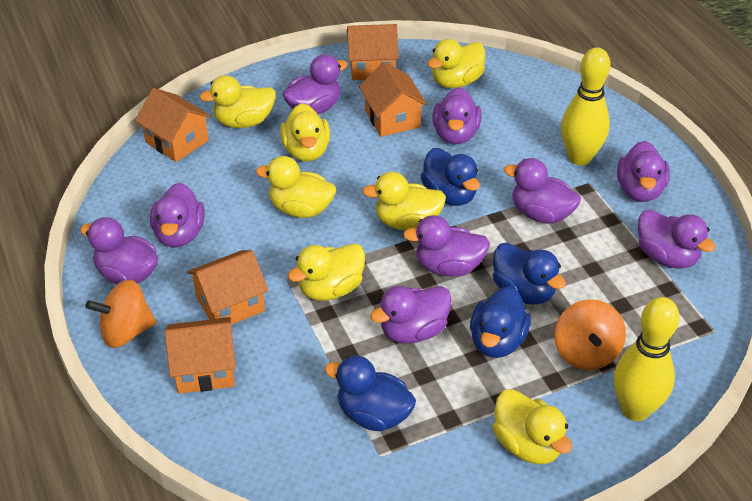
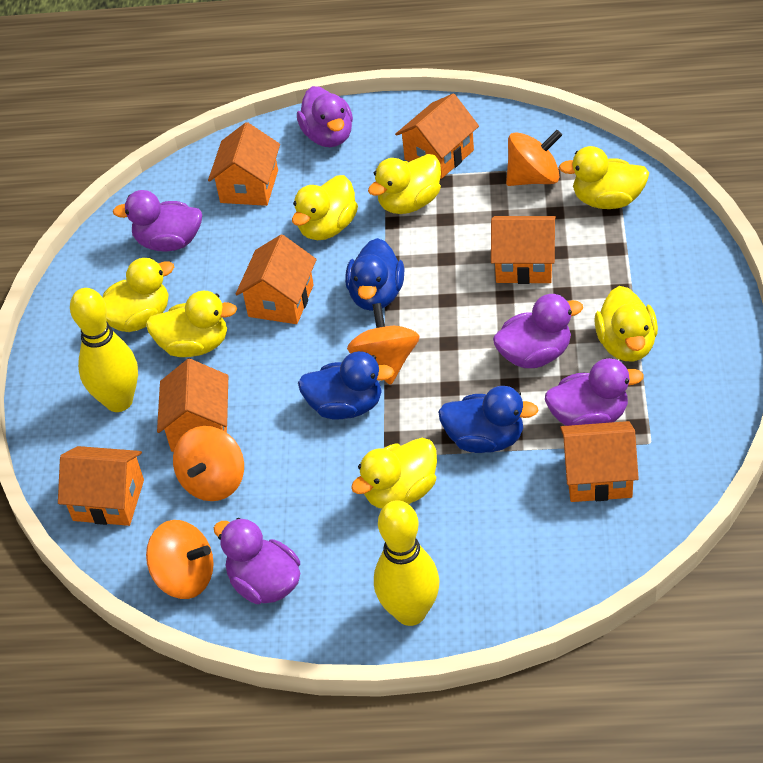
blue duck: [324,356,416,431] [421,148,480,206] [470,287,531,358] [493,243,566,305] = 4 -> [298,351,394,420] [345,238,404,311] [438,386,539,453] = 3
orange house: [135,88,212,162] [165,317,236,394] [187,250,269,325] [347,24,399,80] [359,62,428,137] = 5 -> [58,446,144,526] [157,359,228,452] [208,122,280,206] [236,234,317,324] [395,93,479,179] [491,216,556,284] [560,421,639,502] = 7
orange spinning top: [85,280,157,348] [554,299,626,370] = 2 -> [146,520,214,599] [173,426,244,501] [347,303,420,385] [506,130,562,186] = 4
purple duck: [80,217,158,284] [150,183,205,248] [282,54,348,114] [370,286,452,344] [403,215,490,276] [432,87,481,145] [504,158,581,224] [617,141,670,202] [638,210,716,269] = 9 -> [113,190,202,252] [214,518,300,604] [297,86,353,147] [493,294,583,368] [545,358,644,426] = 5

